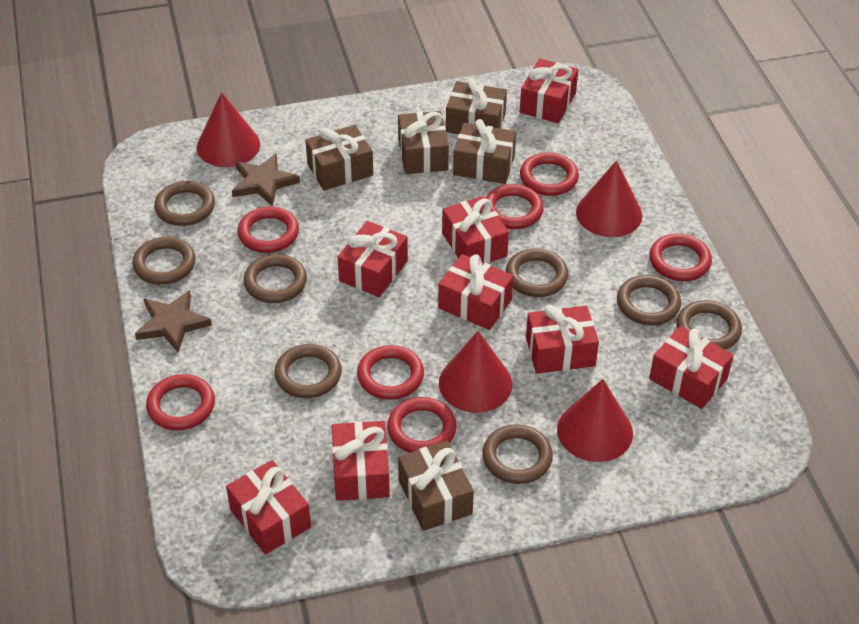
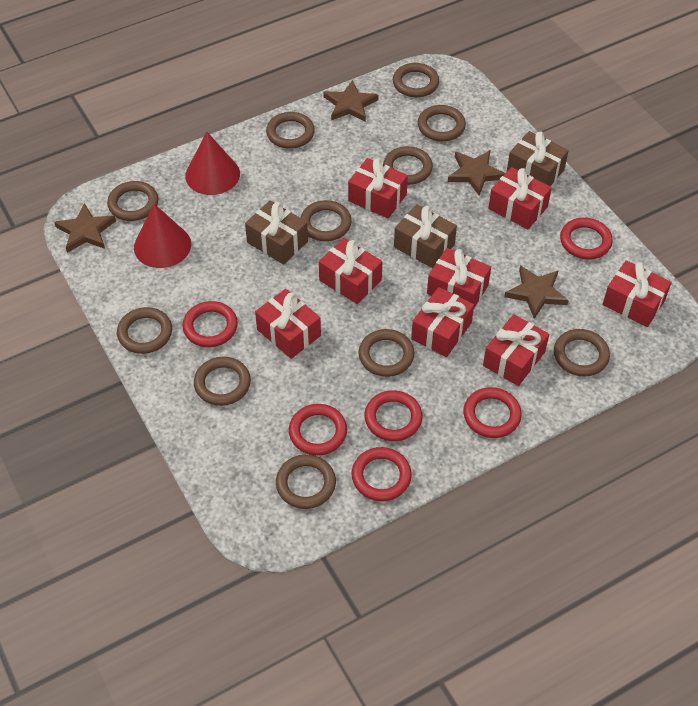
brown gift: [306,125,373,191] [398,111,449,174] [398,441,474,531] [446,77,507,134] [453,119,516,184] = 5 -> [245,200,308,265] [394,204,457,268] [507,131,569,186] = 3
brown ring: [132,237,196,285] [154,181,215,226] [243,254,307,303] [274,344,342,398] [482,424,553,484] [506,249,568,297] [617,275,681,325] [676,300,742,350] = 8 -> [107,181,158,221] [117,307,172,354] [194,357,251,406] [266,112,315,149] [276,454,336,509] [300,200,352,241] [358,329,414,377] [383,146,433,185] [393,63,439,98] [418,105,466,141] [554,329,610,377] = 11
brown star: [135,290,212,352] [232,153,300,206] = 2 -> [54,203,116,253] [323,80,379,122] [448,150,505,196] [504,266,569,319] = 4
red cone: [197,92,260,167] [439,331,512,413] [557,379,633,462] [576,160,642,237] = 4 -> [134,204,191,268] [185,132,240,195] = 2
red ring: [146,374,215,431] [238,207,299,253] [357,345,424,400] [387,397,456,453] [486,184,544,229] [520,152,579,196] [649,234,712,281] = 7 -> [182,301,238,347] [289,404,347,456] [351,447,412,501] [364,390,423,441] [463,387,522,438] [560,217,613,259] = 6

